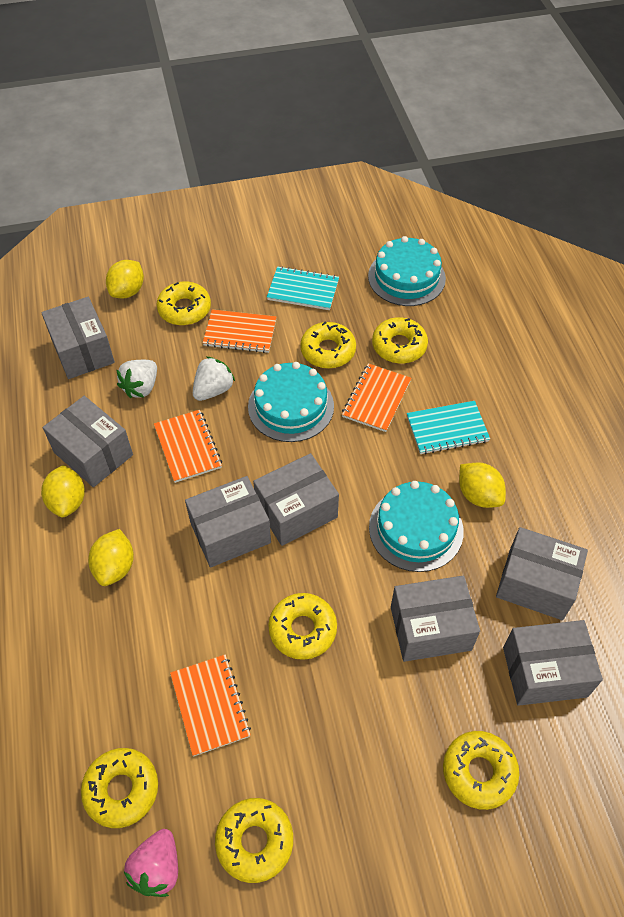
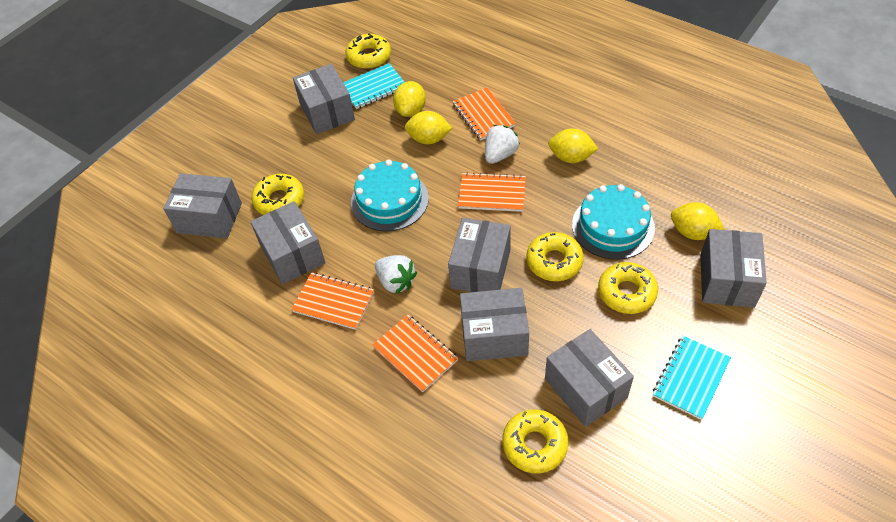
pink strawberry: [124,829,178,897] = 1 -> none = 0
turquoise cake: [248,362,334,442] [368,236,446,306] [369,481,464,572] = 3 -> [351,160,429,231] [572,184,655,260] = 2
yellow donut: [81,748,158,828] [156,282,211,325] [215,798,293,883] [268,593,337,660] [300,322,356,368] [372,317,428,364] [443,731,519,810] = 7 -> [252,174,304,215] [345,34,391,69] [502,409,569,473] [526,232,584,281] [598,262,658,314] = 5

